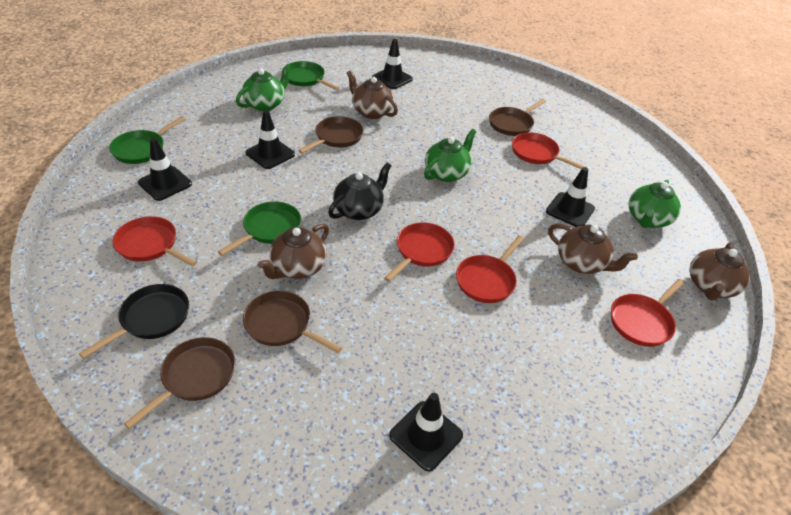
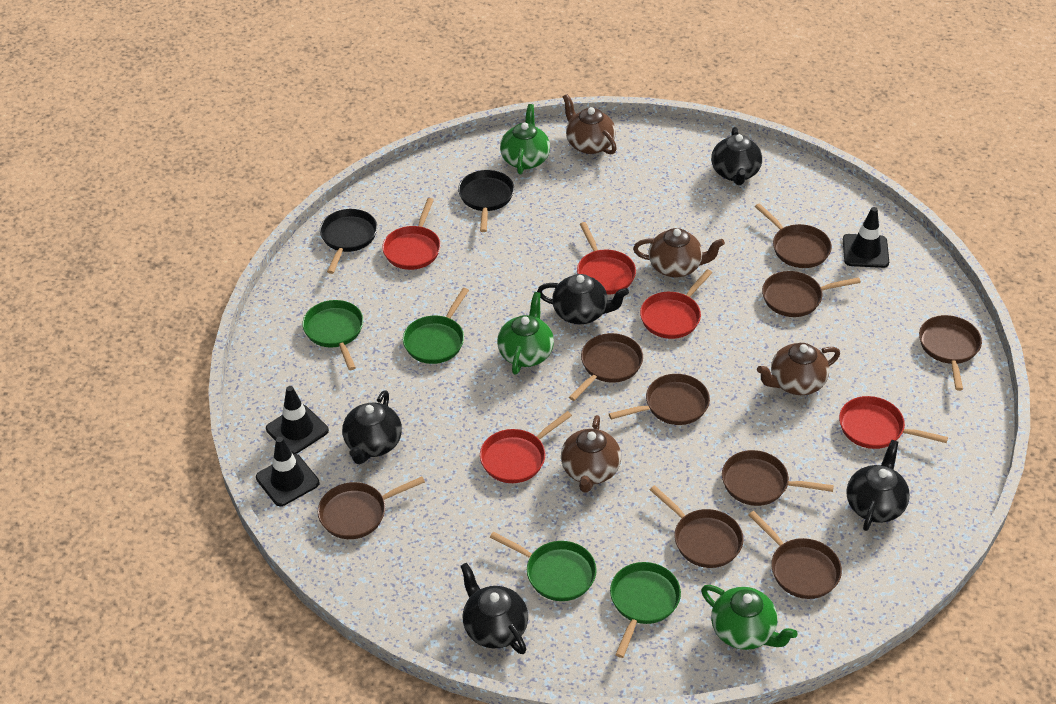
black pan: [79,284,189,359] = 1 -> [320,209,377,274] [458,170,514,232] = 2
black teapot: [328,163,391,220] = 1 -> [342,390,402,464] [461,563,528,654] [537,274,629,324] [711,127,762,185] [846,440,910,531] = 5
black traffic cone: [138,138,192,201] [246,110,295,169] [372,39,413,89] [389,393,463,471] [546,167,595,227] = 5 -> [256,437,319,506] [266,386,329,454] [843,207,889,268] = 3
brown pan: [123,337,235,429] [243,291,342,353] [298,116,364,153] [489,99,546,136] = 4 -> [318,477,425,539] [569,333,643,401] [609,374,710,425] [650,485,744,568] [722,450,834,506] [749,511,842,599] [755,203,832,268] [762,271,861,317] [919,315,982,391] = 9
green pan: [109,116,185,164] [218,201,301,256] [282,61,340,90] = 3 -> [302,300,363,370] [403,288,469,364] [490,532,597,601] [610,562,681,658] = 4

